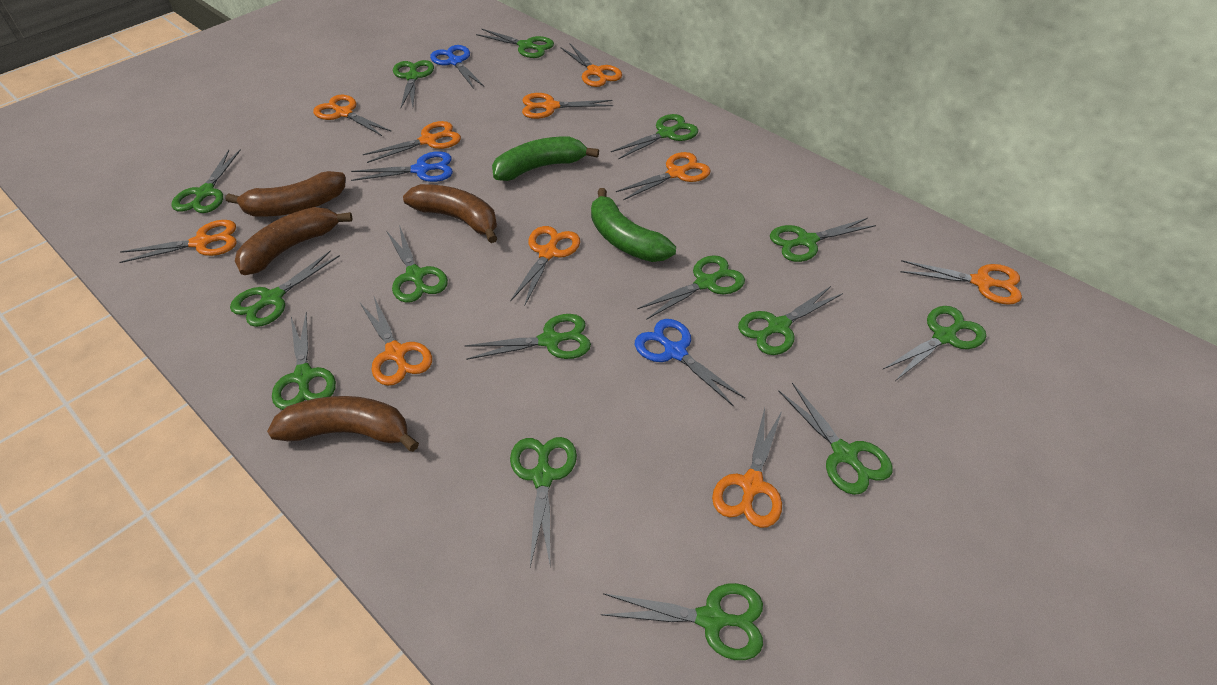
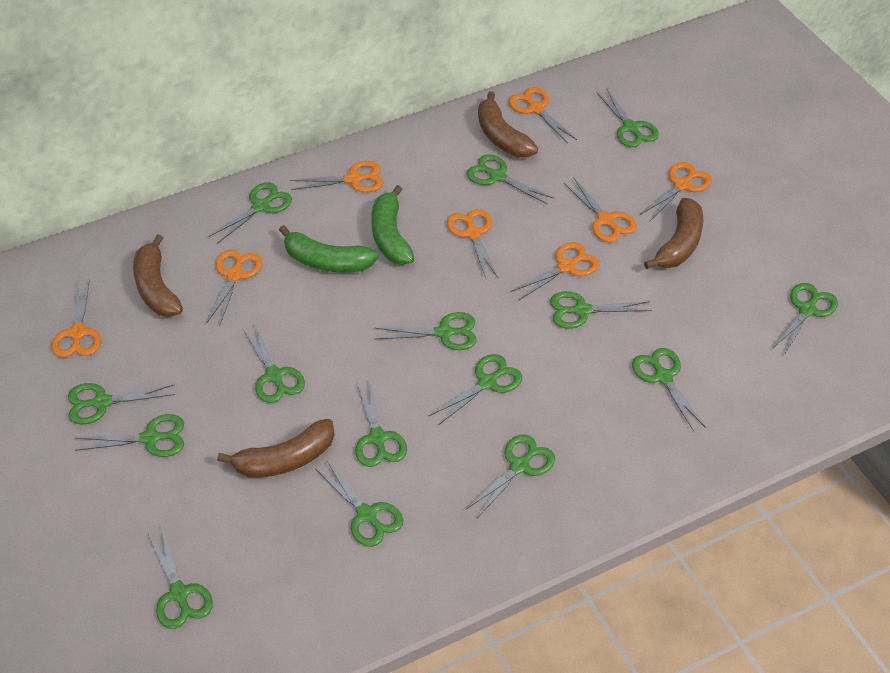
blue scissors: [351,151,453,182] [430,45,484,89] [635,319,745,407] = 3 -> none = 0
orange scissors: [119,220,237,263] [313,95,392,136] [360,297,432,386] [363,121,461,163] [510,226,580,307] [522,93,613,119] [560,44,622,87] [616,152,711,200] [712,408,782,528] [901,260,1022,305] = 10 -> [52,279,101,358] [207,250,262,324] [290,161,383,192] [447,209,498,278] [509,87,577,143] [511,242,600,300] [564,178,637,242] [640,162,712,221] = 8

